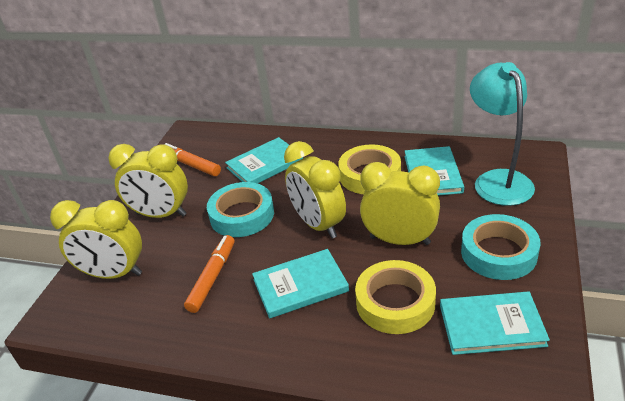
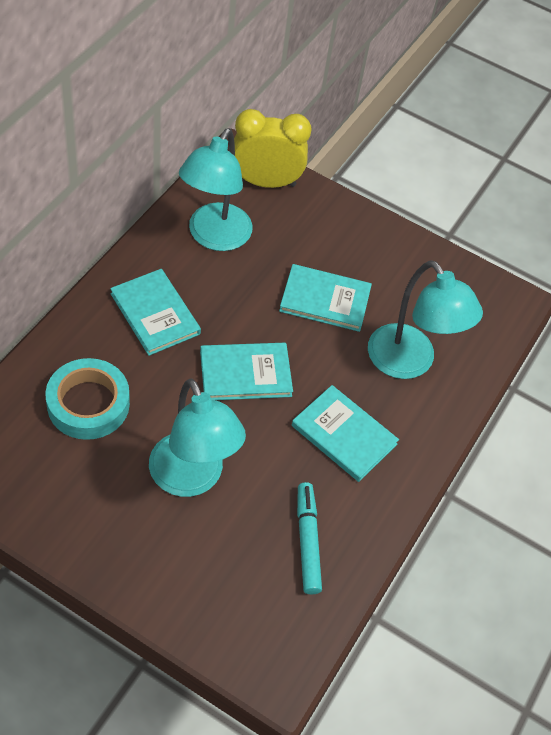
orange marker: [164,143,221,176] [184,235,234,313] = 2 -> none = 0
turquoise lamp: [470,62,535,206] = 1 -> [149,378,246,497] [179,128,252,251] [368,260,483,379] = 3
turquoise marker: none = 0 -> [297,482,322,594] = 1
turquoise tape: [207,182,274,237] [461,214,541,280] = 2 -> [45,358,130,440] = 1
yellow clock: [50,200,142,279] [108,144,188,218] [284,141,346,239] [360,162,440,245] = 4 -> [234,109,311,188] = 1
yellow tape: [338,144,401,194] [355,260,436,334] = 2 -> none = 0

